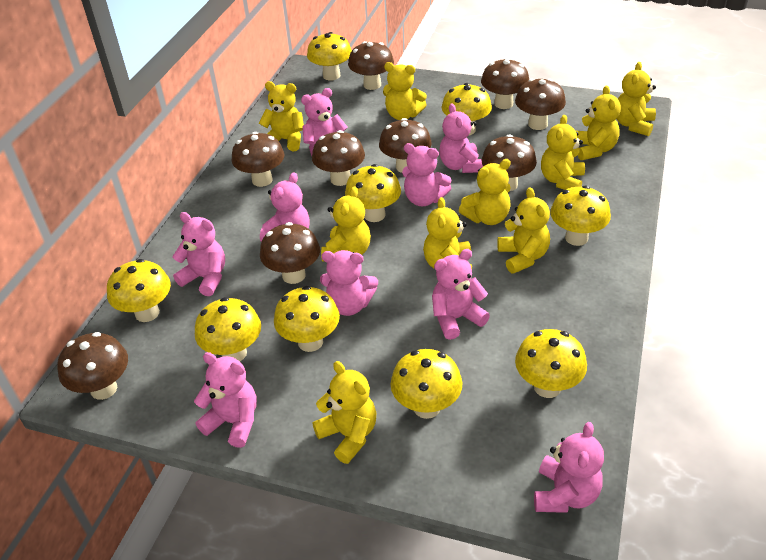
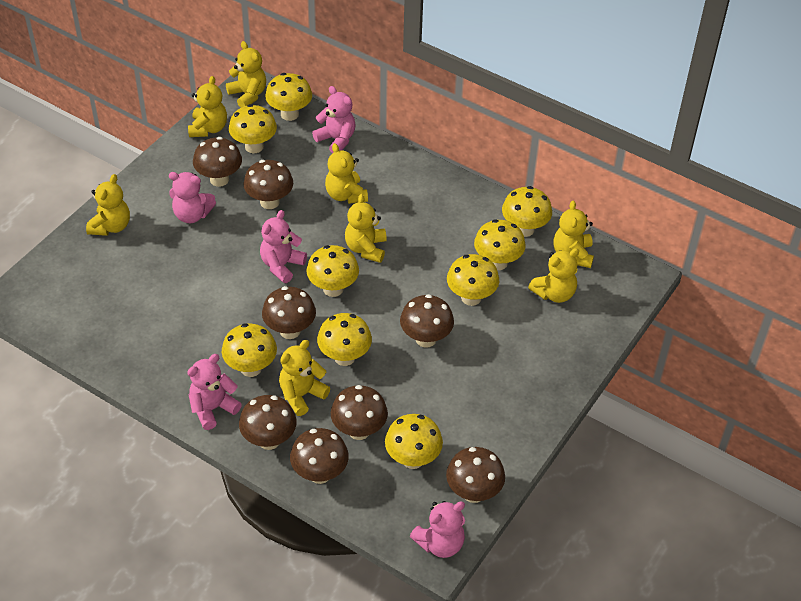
brown mushroom: [57,332,128,400] [231,132,284,187] [260,222,320,284] [312,130,365,186] [348,41,394,90] [379,118,432,173] [481,58,529,109] [482,134,537,191] [515,79,566,130] = 9 -> [193,137,242,187] [239,395,297,450] [243,160,293,209] [262,286,316,339] [290,428,349,484] [331,385,388,440] [400,294,454,348] [446,447,505,503] = 8
pink teddy bear: [172,212,225,296] [194,352,257,448] [260,172,310,242] [301,88,348,156] [320,250,378,316] [402,143,452,206] [432,249,490,340] [439,103,483,173] [534,422,604,513] = 9 -> [169,172,216,223] [187,354,242,430] [260,210,307,283] [312,86,355,153] [410,501,465,558] = 5
yellow teddy bear: [259,81,304,151] [312,361,376,464] [321,186,371,261] [383,62,427,120] [423,197,472,269] [459,159,511,225] [497,187,550,274] [541,115,585,190] [576,86,621,160] [617,62,656,136] = 10 -> [86,174,130,236] [188,76,227,137] [226,41,266,108] [279,340,330,416] [325,143,368,204] [345,194,387,263] [528,248,579,303] [553,200,594,268] = 8

